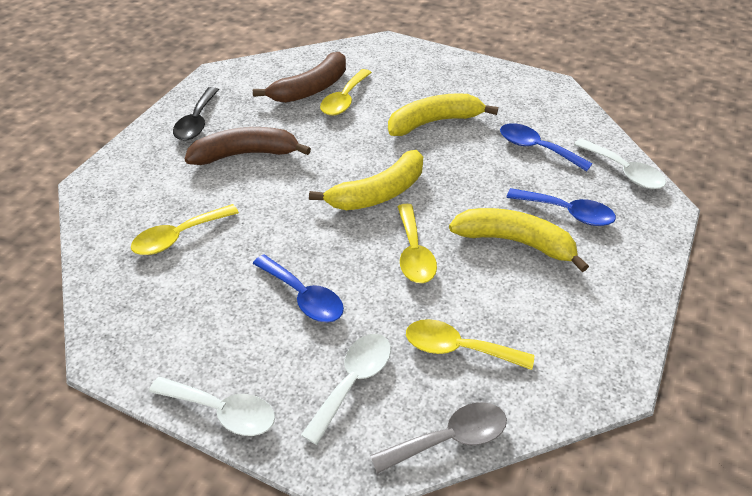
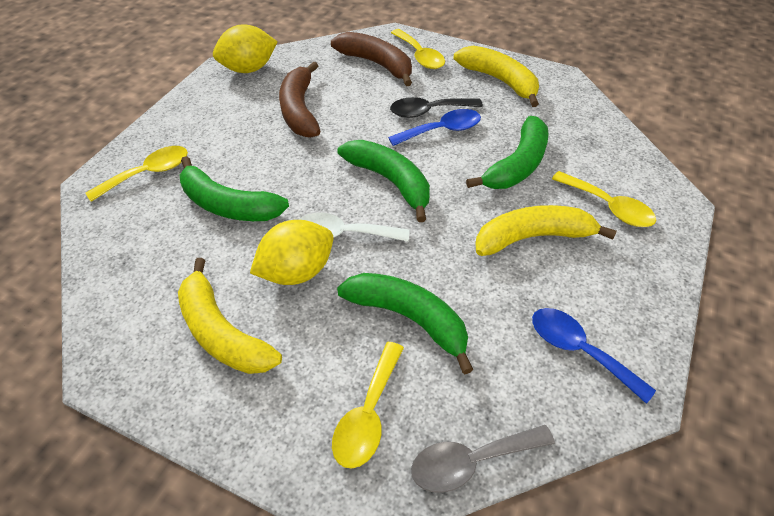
blue spoon: [253,254,344,322] [500,123,593,172] [506,188,616,226] = 3 -> [388,109,481,146] [532,308,656,404] = 2
green banana: none = 0 -> [179,156,289,221] [337,273,473,374] [338,140,430,222] [466,116,549,189] = 4
white spoon: [149,377,275,436] [301,334,391,445] [574,138,666,189] = 3 -> [299,213,409,242] = 1
yellow lemon: none = 0 -> [213,24,278,73] [250,220,333,285] = 2

